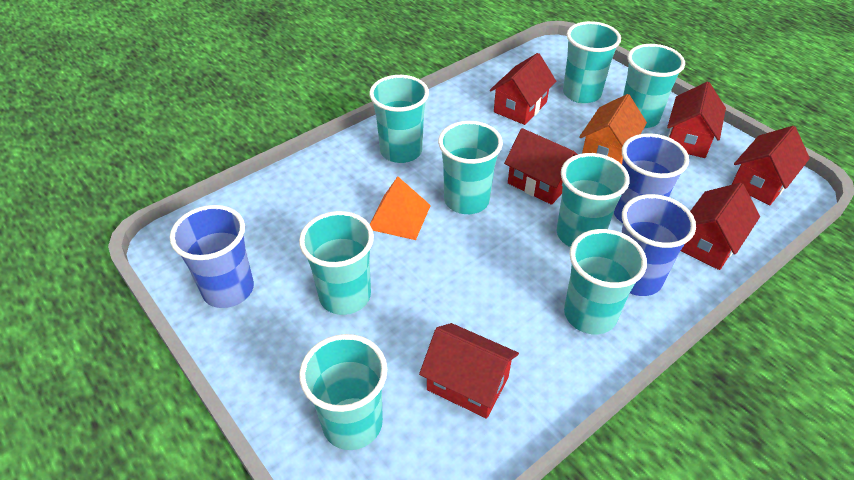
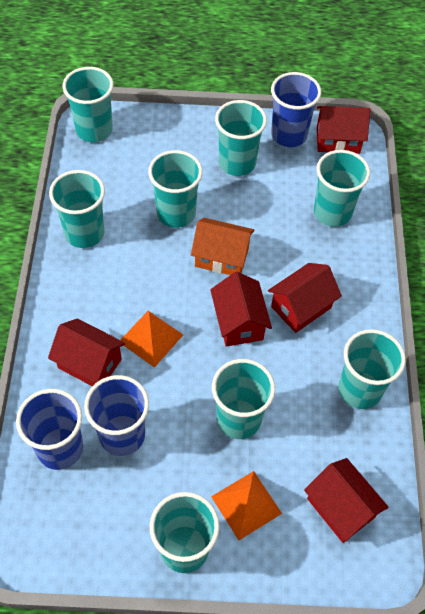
orange pyramid: [370,176,431,240] = 1 -> [121,311,183,368] [211,471,282,540] = 2
red house: [419,323,519,419] [490,53,556,125] [504,128,578,205] [667,82,726,158] [681,183,760,270] [732,126,810,205] = 6 -> [48,318,125,386] [210,272,272,347] [268,263,342,333] [304,458,389,543] [317,106,370,154] = 5

